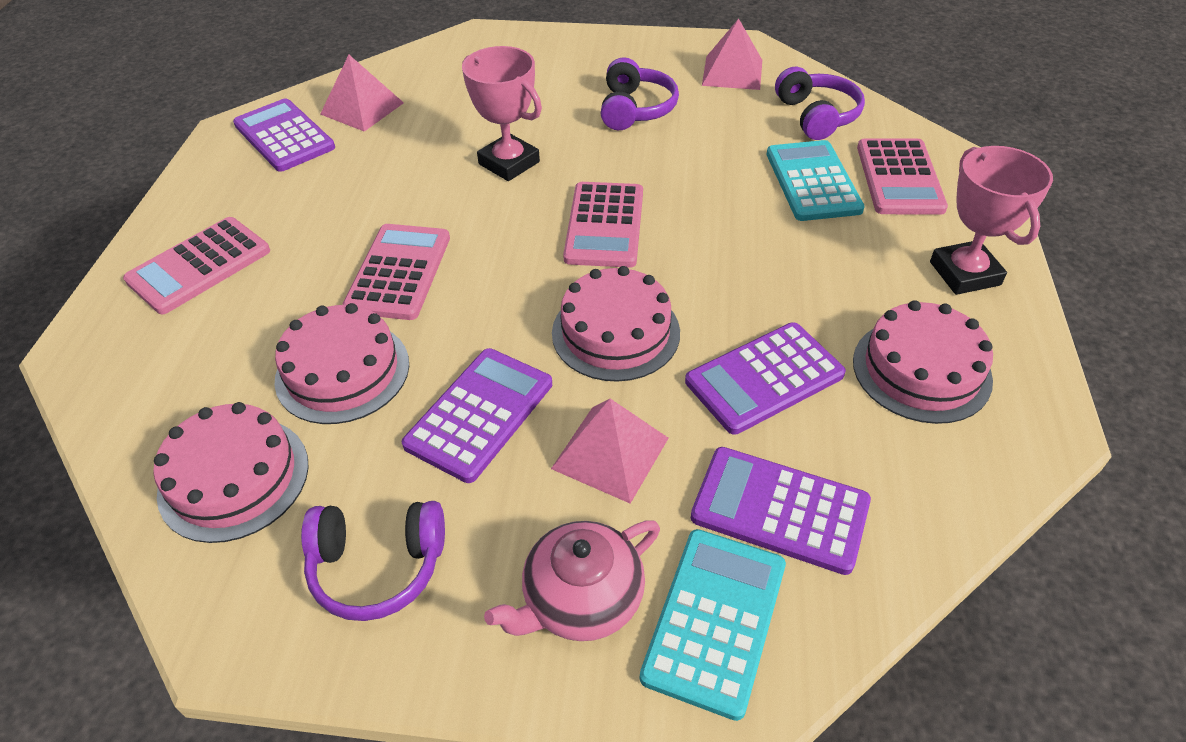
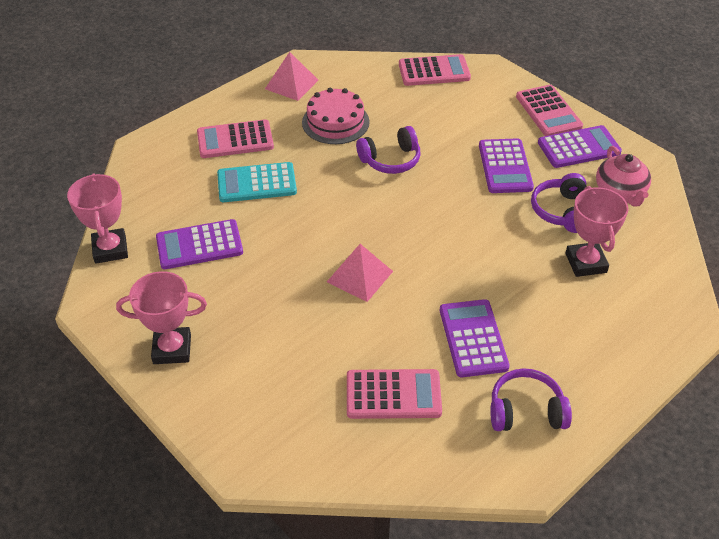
pink cake: [153,402,309,543] [274,303,409,424] [552,266,680,382] [853,300,993,424] = 4 -> [302,88,370,144] = 1
pink pyramid: [320,55,404,132] [551,399,669,504] [702,19,762,90] = 3 -> [265,52,318,101] [327,244,393,302] = 2
pink trophy: [462,46,542,181] [930,146,1053,295] = 2 -> [67,173,128,264] [116,271,207,364] [566,186,628,277] = 3
turquoise calculator: [640,529,786,721] [767,140,865,221] = 2 -> [217,162,297,202] = 1

